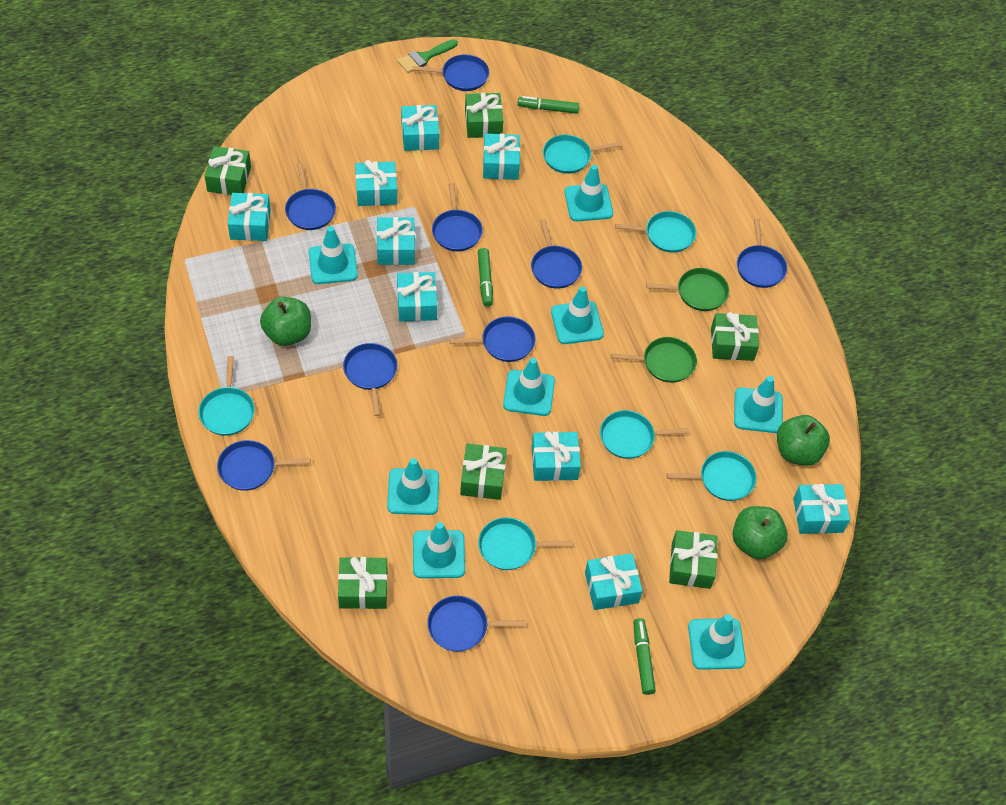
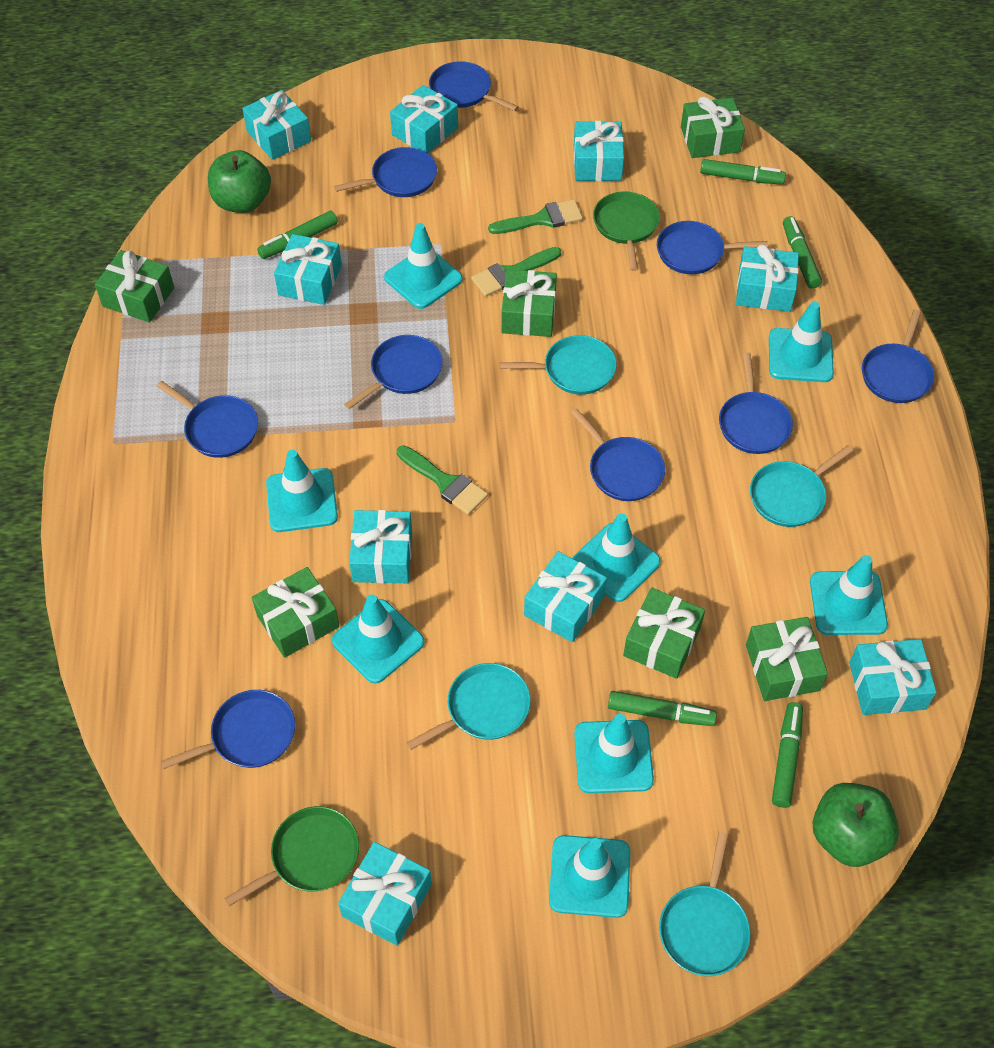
green apple: [260,296,311,346] [732,506,788,559] [777,415,830,466] = 3 -> [208,150,271,213] [813,783,899,867] = 2
green brush: [397,39,458,73] = 1 -> [397,445,488,515] [471,247,561,297] [488,199,583,234] = 3
green marker: [478,248,493,307] [517,96,579,114] [634,618,656,695] = 3 -> [257,210,338,259] [608,691,717,726] [700,159,786,184] [772,702,803,808] [783,216,822,288] = 5
turquoise pan: [199,356,255,436] [478,517,573,570] [543,134,621,174] [600,410,690,459] [615,211,696,253] [667,451,757,501] = 6 -> [406,663,531,750] [500,335,616,395] [659,832,751,976] [750,445,854,527] = 4

